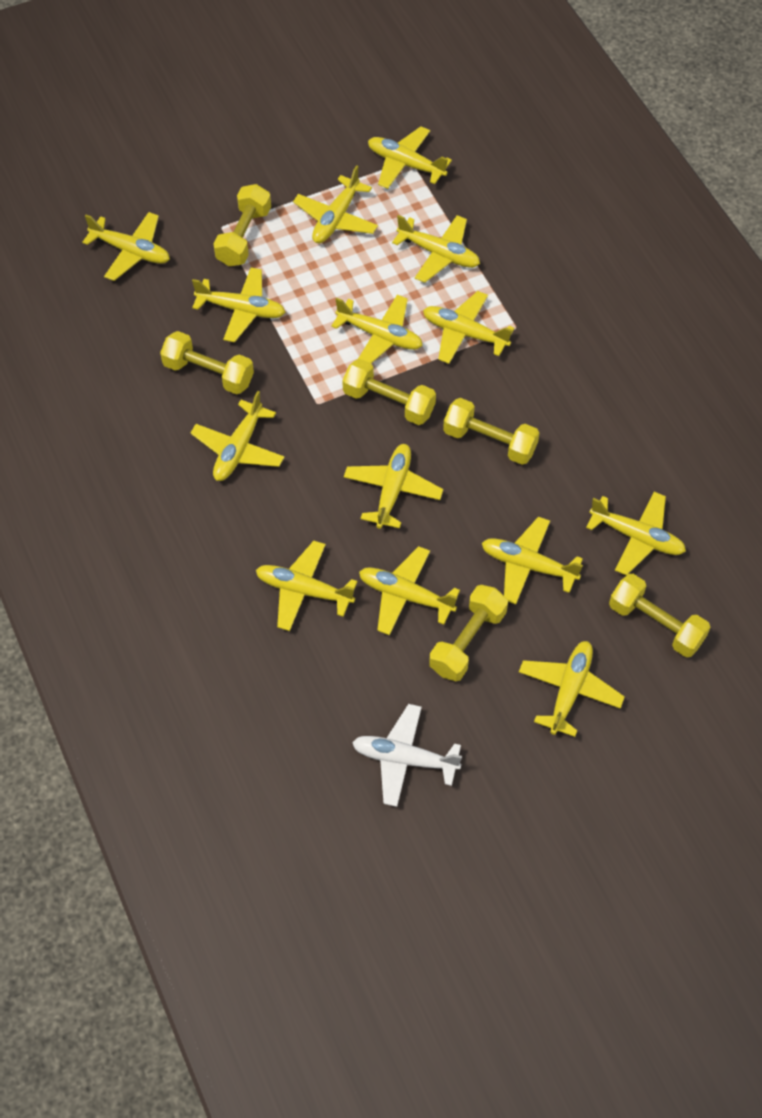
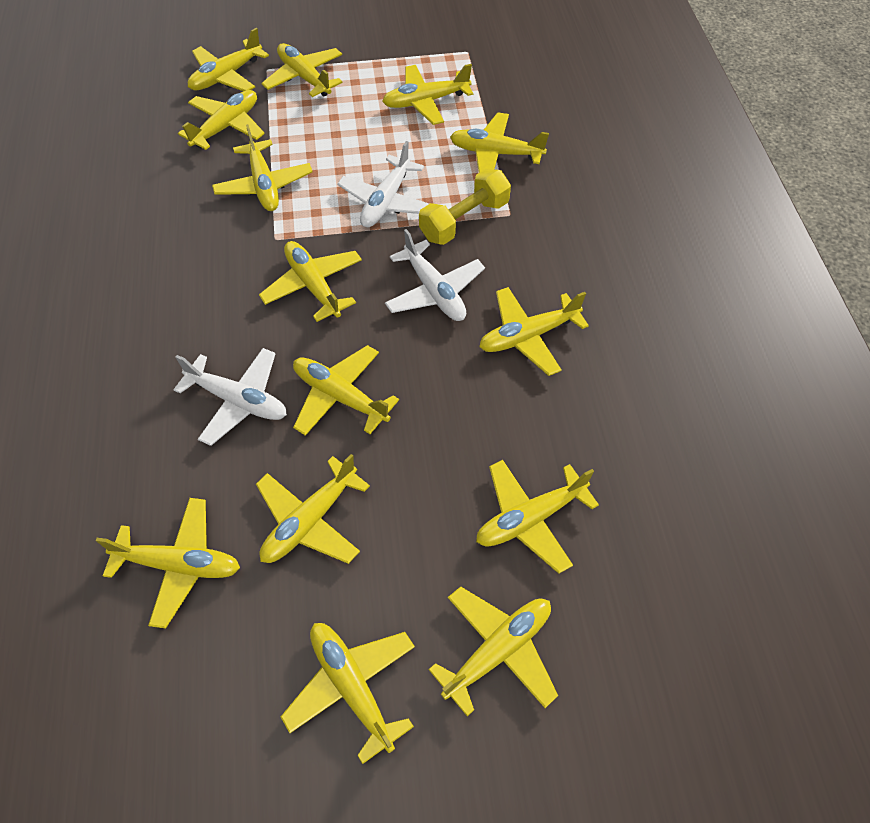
white plane: [352,704,462,807] = 1 -> [174,348,287,446] [337,141,429,227] [385,229,485,321] = 3
yellow dumbbell: [160,331,254,394] [214,184,271,266] [342,359,436,425] [429,585,508,681] [443,398,540,465] [609,574,711,657] = 6 -> [419,169,511,245] = 1

